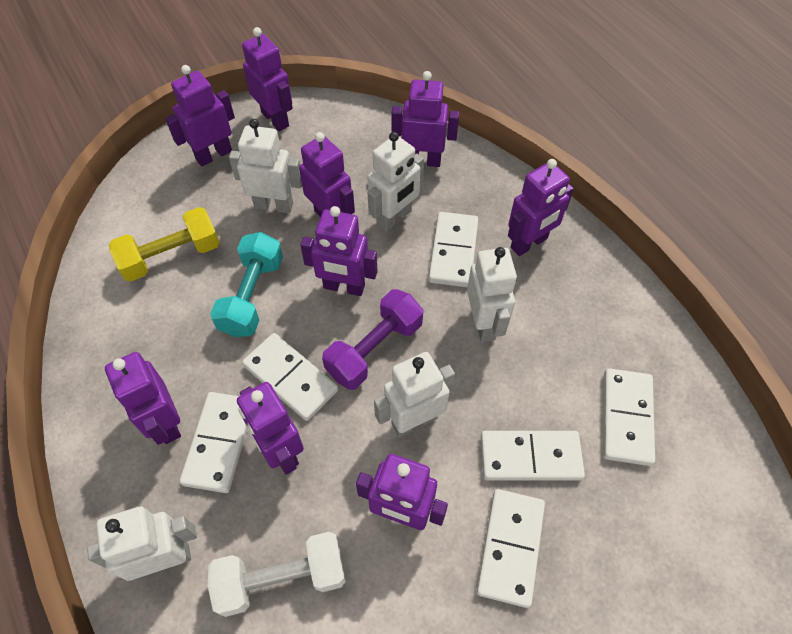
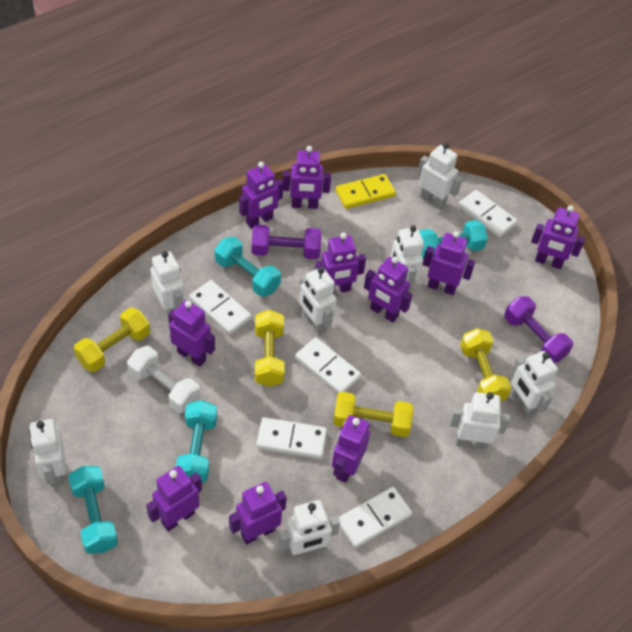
purple dumbbell: [322,289,423,390] = 1 -> [252,225,321,259] [504,296,573,363] = 2
purple robot: [105,352,181,445] [165,65,235,166] [237,382,304,475] [242,27,293,131] [299,132,355,217] [300,206,377,296] [356,454,448,530] [391,71,459,167] [508,159,574,256] = 9 -> [146,466,202,531] [168,300,215,367] [229,482,287,545] [239,162,284,229] [283,146,331,209] [315,233,366,294] [332,415,370,483] [364,257,412,322] [423,231,475,295] [531,205,585,269] = 10
turquoise dumbbell: [210,232,283,337] = 1 -> [68,466,118,554] [176,400,217,483] [214,237,281,297] [419,220,488,259] = 4
white domino: [180,392,247,493] [242,333,338,421] [429,212,478,287] [477,489,545,608] [481,431,585,481] [603,368,655,466] = 6 -> [189,280,252,335] [256,417,327,459] [295,337,361,393] [338,487,412,548] [458,190,517,237] = 5
white robot: [87,507,197,581] [229,119,302,213] [367,132,424,232] [374,352,455,437] [467,247,517,342] = 5 -> [29,419,67,487] [150,251,185,315] [279,500,340,559] [299,267,337,335] [390,225,424,292] [418,143,462,210] [450,392,510,450] [511,351,558,418] = 8
yellow domino: none = 0 -> [335,174,396,209] = 1
yellow dumbbell: [109,207,220,282] = 1 -> [74,308,150,372] [255,310,285,387] [333,392,413,437] [460,328,511,402] = 4

